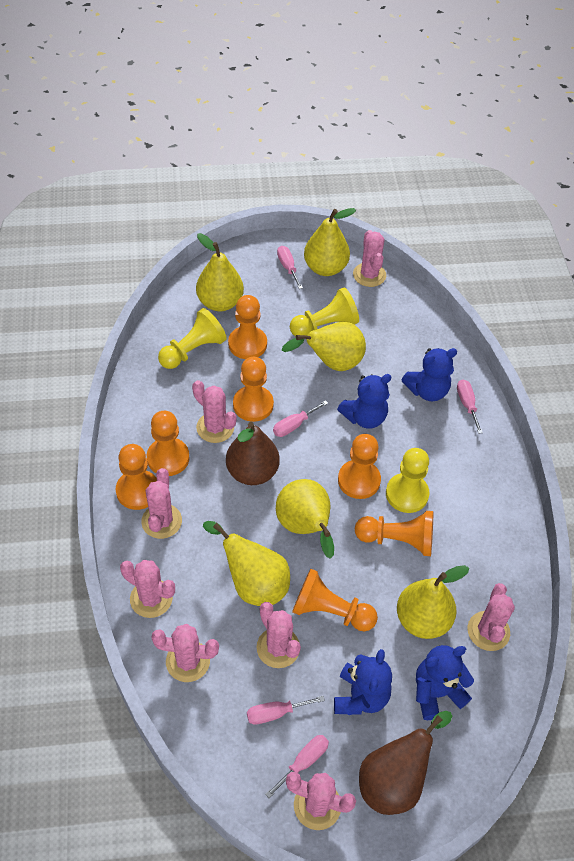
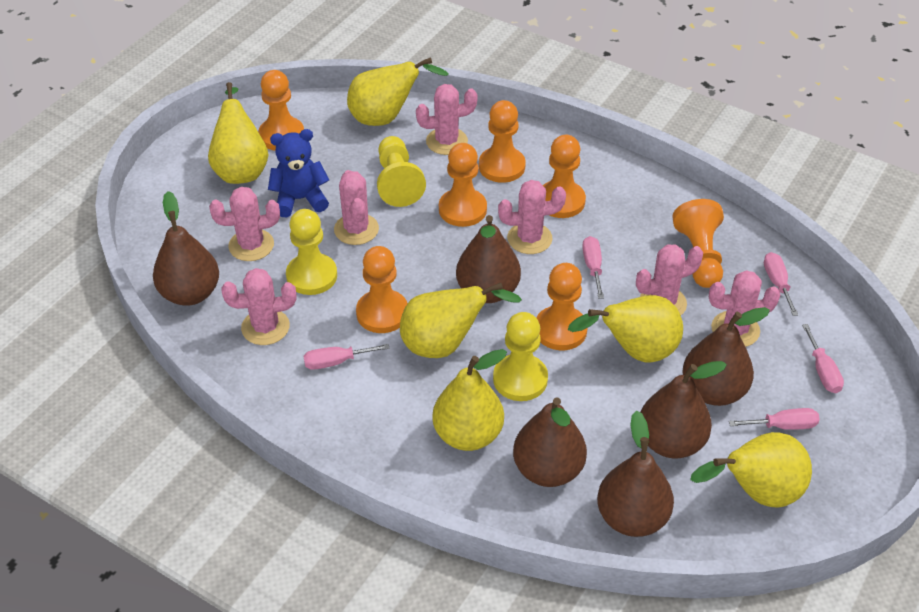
blue teddy bear: [334,649,392,715] [337,374,392,429] [401,348,457,401] [416,645,474,720] = 4 -> [268,129,329,217] = 1
brown pear: [226,422,280,485] [359,711,453,815] = 2 -> [153,191,219,306] [456,215,521,303] [513,397,587,487] [597,410,674,537] [640,361,727,459] [683,307,770,406] = 6
pink cactus: [120,560,175,618] [141,468,182,539] [151,624,219,682] [192,380,236,443] [256,602,301,668] [286,772,356,830] [353,230,386,287] [467,583,515,651] = 8 -> [209,187,280,261] [221,268,296,345] [334,170,379,245] [416,84,478,155] [498,180,566,254] [636,244,703,315] [709,270,780,347] = 7

